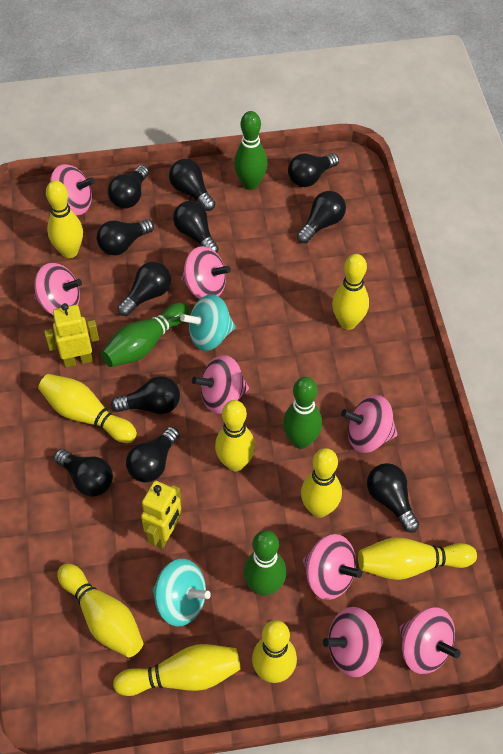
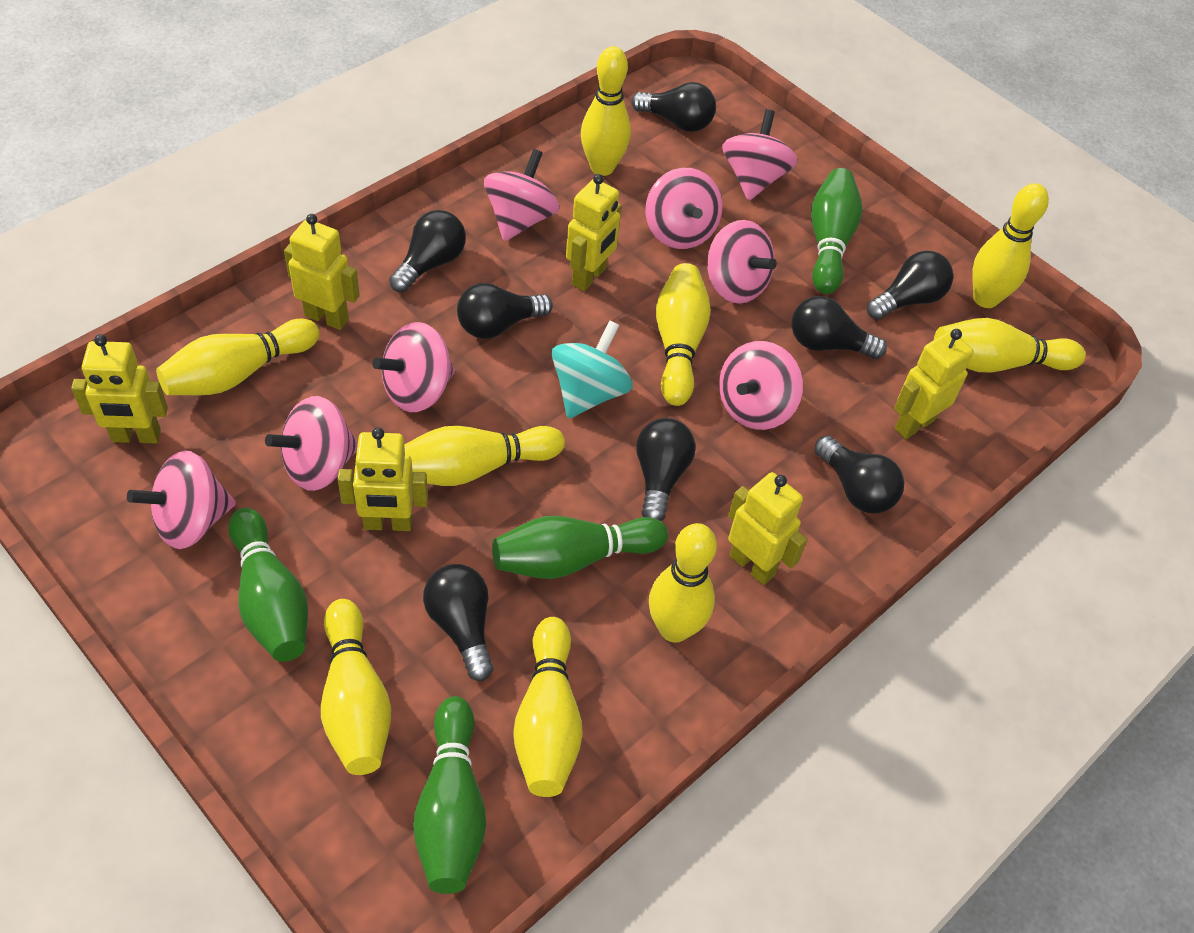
black light bulb: [54,449,113,497] [96,219,154,255] [108,165,149,208] [111,376,180,414] [117,262,171,316] [126,427,180,482] [169,159,216,211] [173,201,219,253] [288,153,339,187] [297,191,346,243] [367,463,420,533] = 11 -> [389,210,466,292] [423,564,493,681] [457,283,553,339] [631,82,716,132] [636,418,696,521] [792,296,887,359] [815,435,904,513] [867,251,953,320] = 8
turquoise spinning top: [152,559,211,626] [180,294,236,351] = 2 -> [552,320,633,418] = 1
yellow robot: [44,303,99,367] [141,481,182,549] = 2 -> [71,334,168,443] [284,214,360,330] [338,427,428,531] [566,174,621,291] [728,472,807,585] [894,329,974,439] = 6

